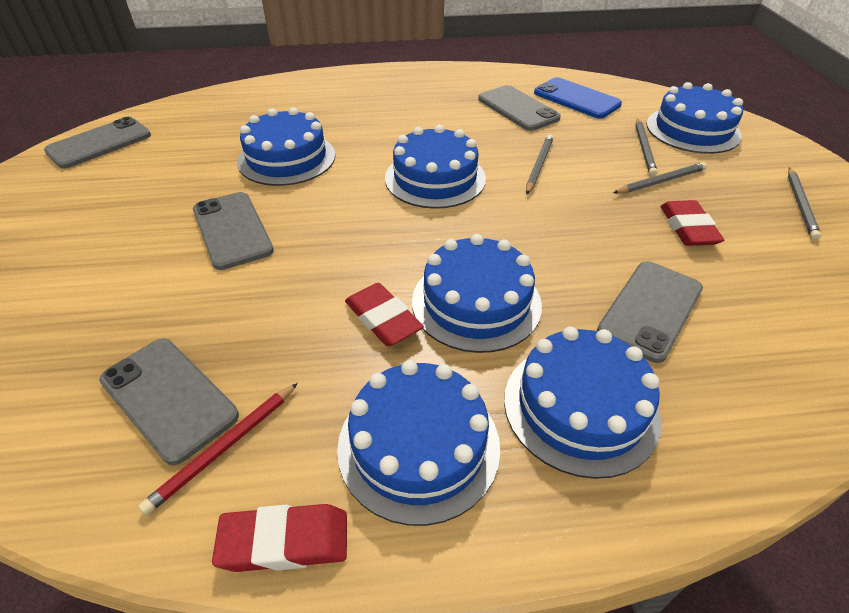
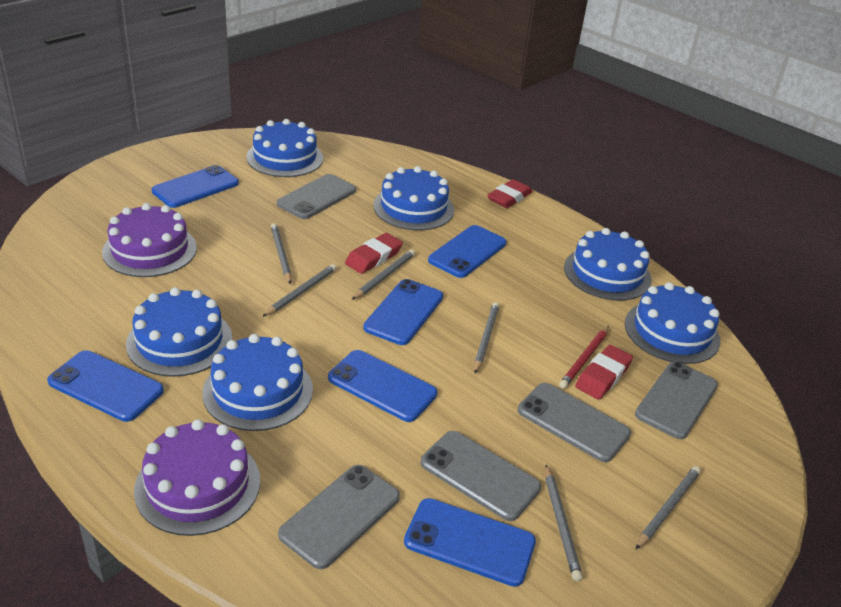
blue phone: [534,77,622,118] = 1 -> [47,350,164,422] [152,165,239,208] [328,350,437,422] [363,279,443,345] [404,498,536,587] [428,225,506,278] = 6
grey pencil: [526,134,553,195] [613,162,707,194] [635,118,657,176] [788,167,821,240] = 4 -> [262,264,337,317] [271,223,292,284] [352,250,415,300] [474,302,499,374] [545,465,582,581] [635,466,701,550] = 6
purple cake: none = 0 -> [102,203,197,277] [134,419,260,536] = 2

